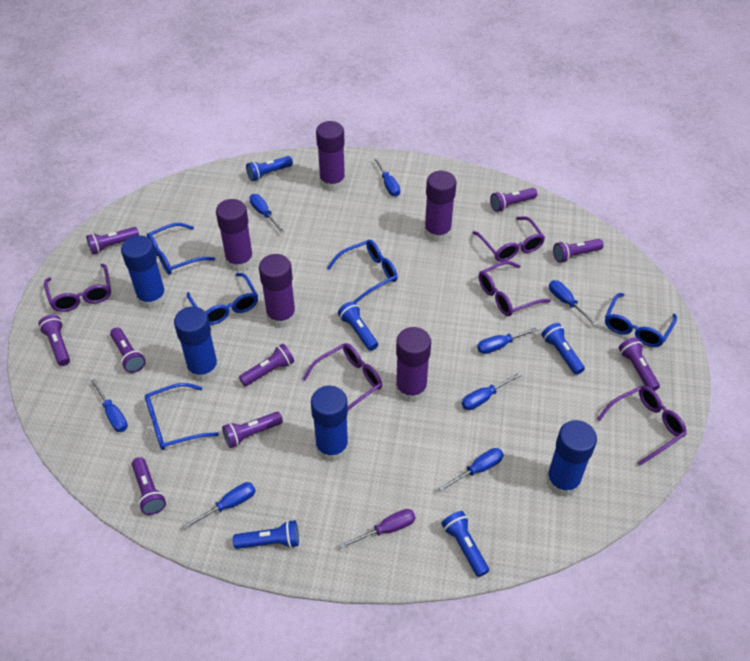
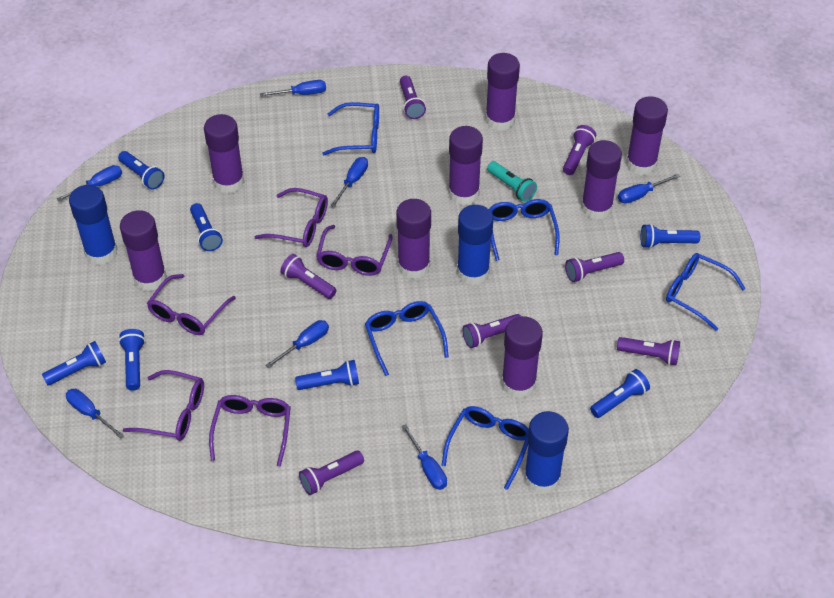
blue flashlight: [233,520,299,549] [246,156,293,181] [338,301,378,351] [441,511,489,577] [541,323,585,375] = 5 -> [42,341,106,385] [118,151,164,190] [119,329,145,391] [190,203,223,251] [295,360,359,390] [590,369,650,418] [640,224,700,249] = 7
blue glue stick: [121,235,167,309] [174,306,219,382] [311,386,349,462] [546,420,597,497] = 4 -> [69,185,118,265] [457,205,493,285] [524,411,569,494] = 3
blue screwdriver: [91,379,128,432] [182,482,256,529] [249,194,284,232] [374,157,400,197] [439,448,504,491] [461,372,522,410] [477,326,541,354] [549,280,597,326] = 8 -> [57,165,122,201] [66,389,124,438] [260,80,326,96] [266,320,329,368] [330,157,368,207] [402,424,447,490] [618,174,680,204] = 7
purple flashlight: [38,315,70,366] [86,227,139,255] [110,327,146,373] [132,457,166,515] [222,412,283,448] [239,344,294,386] [490,188,537,212] [553,239,604,263] [619,337,660,391] = 9 -> [280,254,337,299] [299,451,364,495] [400,76,426,119] [462,314,521,348] [563,125,596,175] [565,252,624,282] [617,337,680,365] = 7
purple glue stick: [216,199,254,272] [259,254,296,328] [316,121,345,191] [395,327,431,402] [424,171,457,243] = 5 -> [120,210,167,291] [204,114,244,194] [396,199,431,279] [448,126,483,205] [485,53,520,131] [501,316,543,399] [581,140,622,220] [626,96,668,175] = 8
purple screwdriver: [340,509,415,548] = 1 -> none = 0
turquoise flashlight: none = 0 -> [487,161,537,202] = 1

